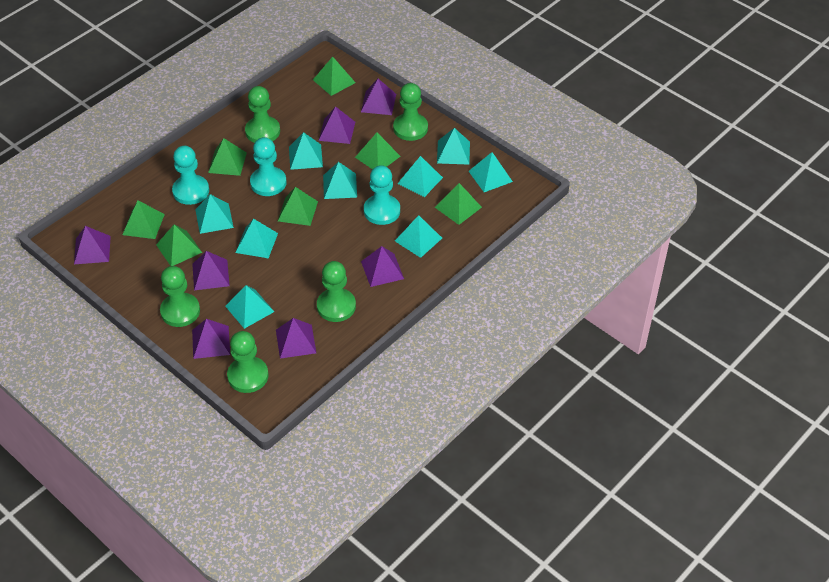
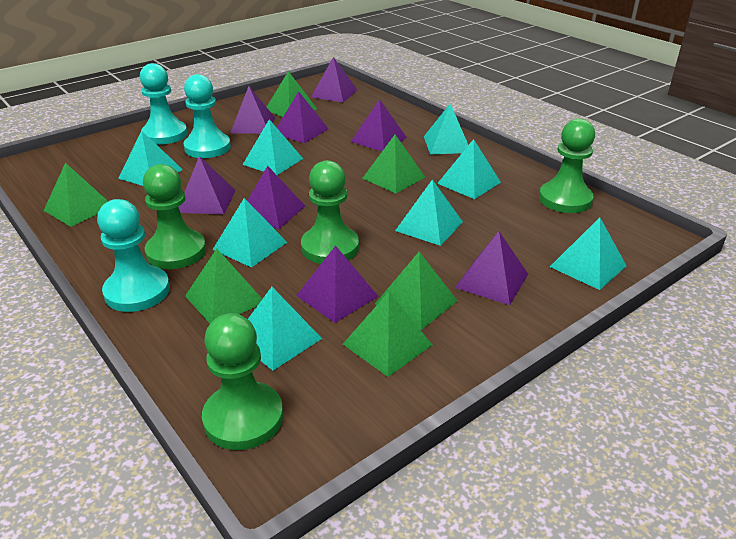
green pawn: [160,266,200,327] [227,331,269,393] [245,86,280,143] [317,261,356,322] [393,83,428,141] = 5 -> [143,164,206,269] [202,313,283,450] [301,160,359,264] [539,118,595,213] = 4
green pyramid: [122,200,165,239] [156,225,202,266] [208,138,247,176] [278,187,318,226] [313,57,356,96] [355,133,401,169] [435,183,482,225] = 7 -> [44,163,108,227] [185,249,262,324] [267,71,317,117] [343,292,432,377] [363,135,425,193] [375,252,457,330] = 6
purple pyramid: [74,226,111,264] [192,251,230,290] [192,319,230,359] [276,318,316,359] [319,106,355,144] [361,79,396,115] [361,246,404,287] = 7 -> [179,156,236,214] [230,86,275,134] [247,166,305,229] [277,91,328,143] [296,245,379,323] [311,57,357,103] [351,99,407,152] [455,231,528,305] = 8
turquoise pyramid: [195,194,234,234] [225,285,274,329] [235,219,278,258] [289,132,323,170] [323,162,357,199] [395,215,442,258] [397,156,443,197] [437,128,470,165] [469,152,513,192] = 9 -> [118,131,183,186] [212,198,287,268] [243,119,303,175] [248,287,322,371] [395,179,463,246] [424,104,468,155] [437,139,501,199] [550,217,627,290] = 8

